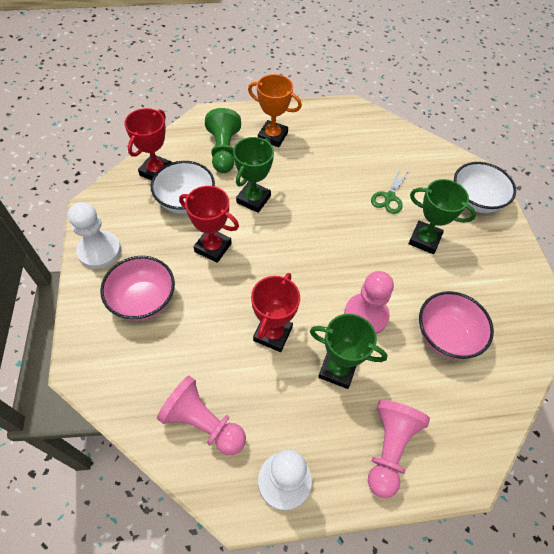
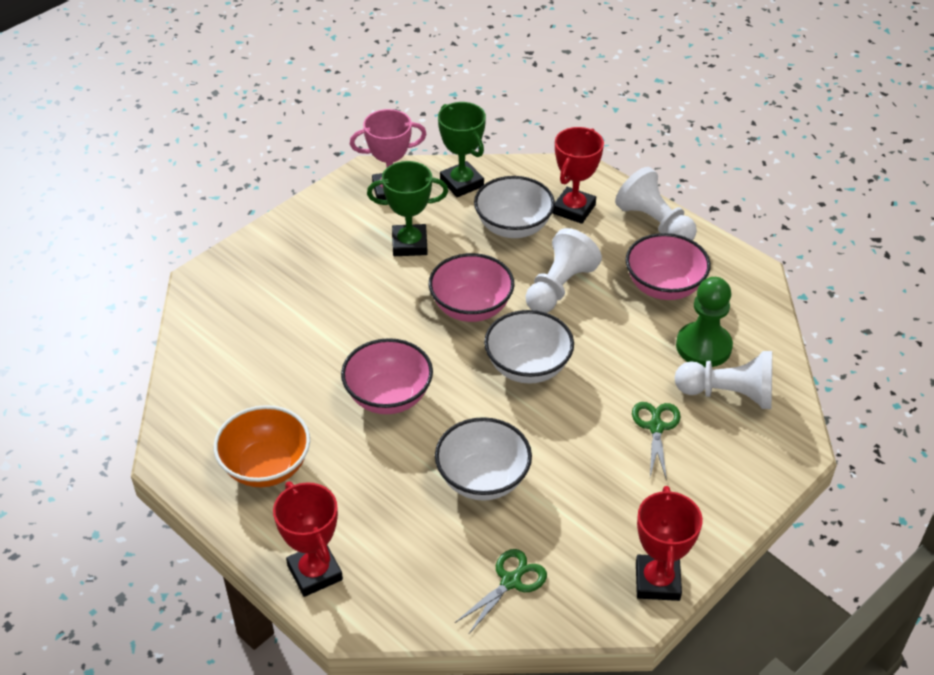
green scissors: [371,167,409,214] = 1 -> [455,549,547,635] [632,402,681,481] = 2
green trophy: [233,137,274,213] [310,314,388,389] [408,179,476,254] = 3 -> [367,161,448,256] [438,102,486,197] = 2
orange bowl: none = 0 -> [214,405,310,487] = 1
orange trophy: [248,74,302,147] = 1 -> none = 0
pink bowl: [100,256,175,321] [419,291,494,359] = 2 -> [341,338,433,414] [429,253,514,322] [626,233,711,300] = 3
pink pawn: [157,376,246,455] [344,271,394,334] [368,400,430,498] = 3 -> none = 0
pink trophy: none = 0 -> [350,109,427,200] = 1
white bowl: [151,161,215,214] [454,162,516,213] = 2 -> [435,417,532,501] [474,176,555,238] [484,310,574,384] = 3
white pawn: [68,202,121,269] [258,449,312,511] = 2 -> [526,228,602,313] [615,167,697,240] [675,351,772,409] = 3

